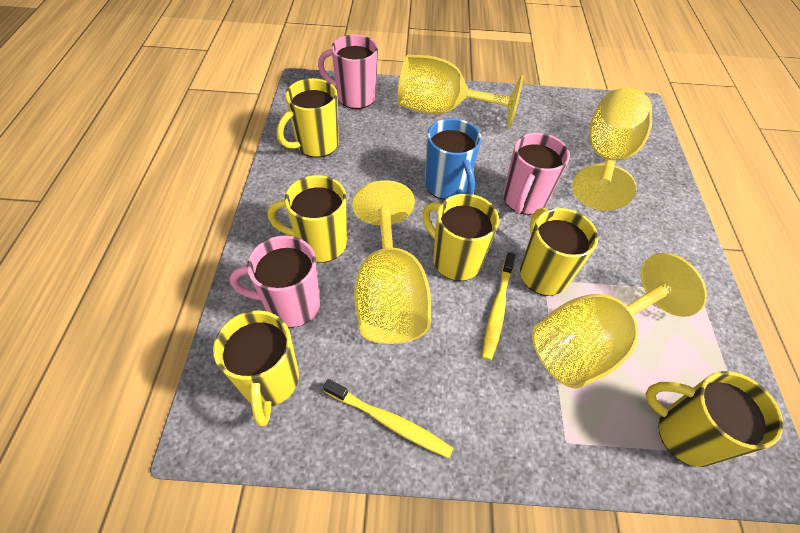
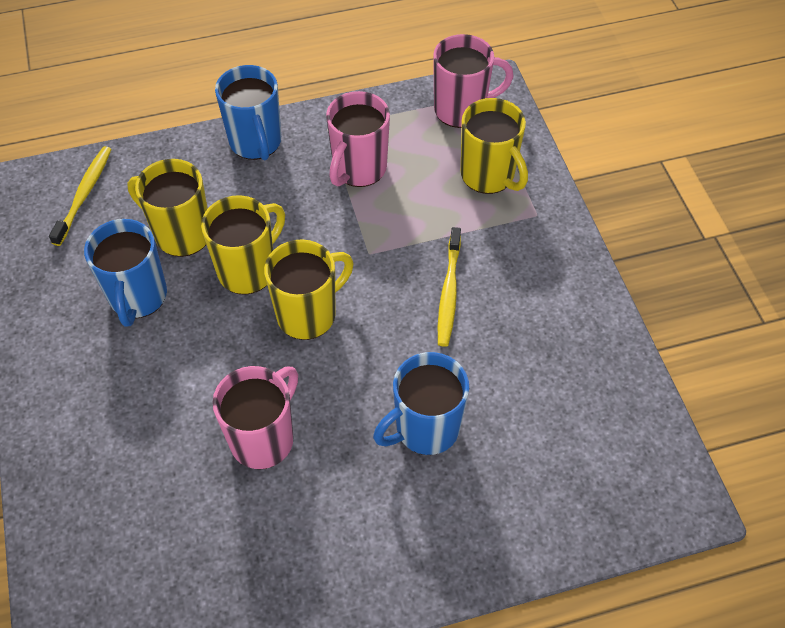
blue mug: [425,118,481,200] = 1 -> [84,219,167,327] [215,65,281,161] [373,352,469,455] = 3
yellow goblet: [352,180,431,344] [397,55,524,129] [532,253,707,389] [572,88,652,211] = 4 -> none = 0
yellow mug: [213,310,299,427] [268,175,347,263] [277,78,339,158] [422,194,499,281] [520,208,598,296] [646,371,783,467] = 6 -> [127,159,208,257] [201,195,285,295] [264,240,353,340] [461,98,528,194] = 4

